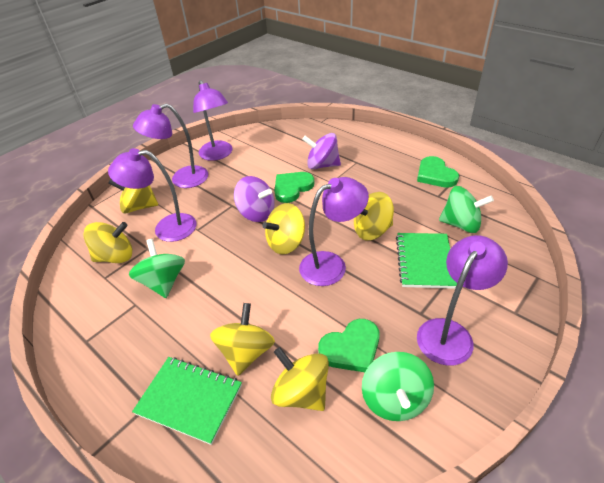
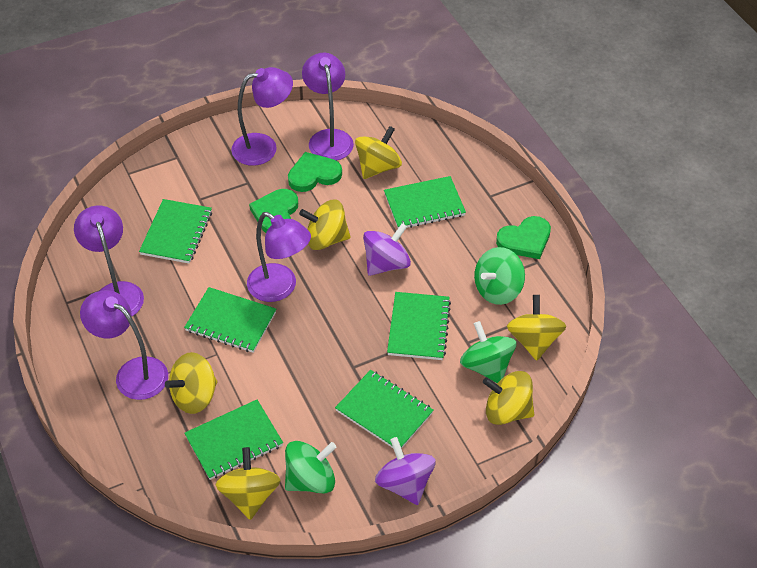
green notebook: [132,357,242,445] [396,233,457,289] = 2 -> [139,199,212,264] [184,287,276,353] [184,400,283,480] [335,370,434,449] [384,176,466,228] [387,292,451,360] = 6

